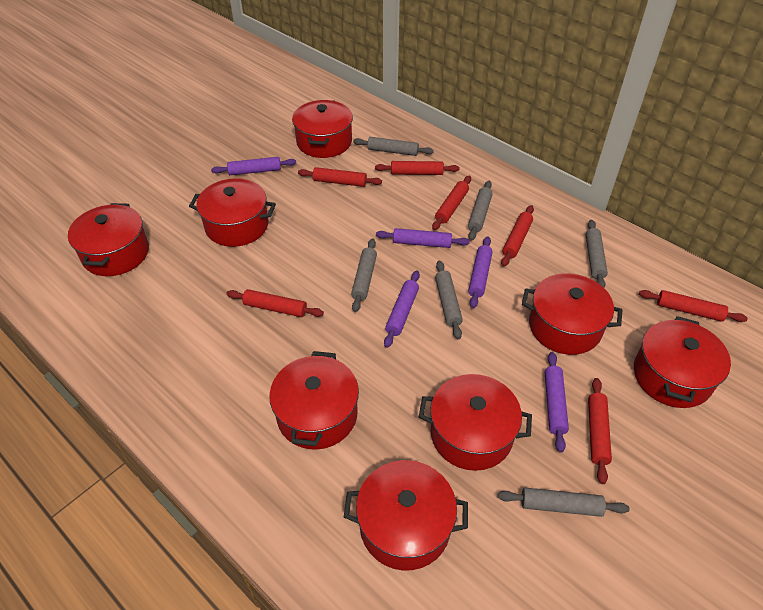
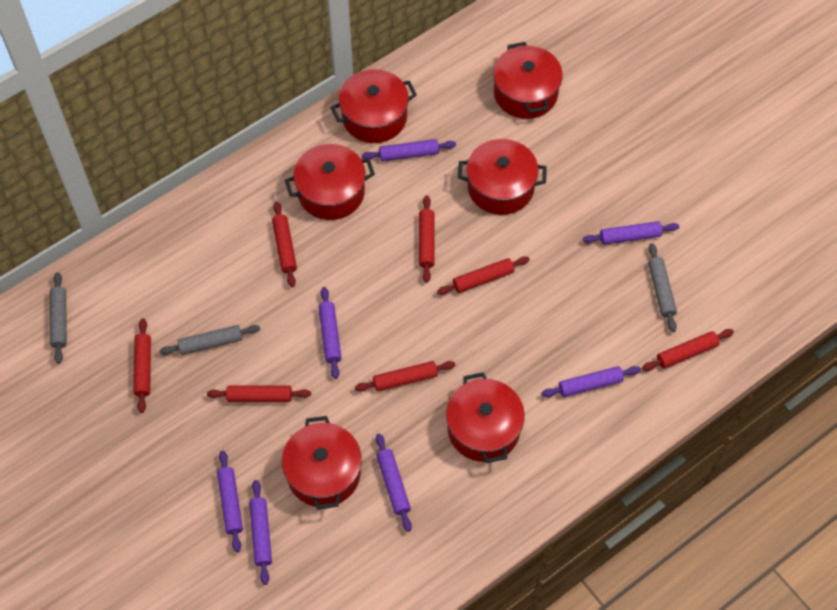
grey rolling pin: [351,238,377,312] [353,137,434,156] [435,261,463,339] [468,181,493,241] [498,488,630,517] [585,220,608,288] = 6 -> [50,272,67,364] [159,325,260,355] [648,243,677,332] = 3
purple rolling pin: [211,157,296,175] [376,228,470,248] [384,270,420,348] [468,237,493,308] [545,352,569,453] = 5 -> [217,451,243,552] [249,480,272,585] [319,287,342,379] [362,139,456,161] [376,433,412,532] [542,366,641,397] [583,221,679,245] = 7
red pot: [68,203,149,276] [189,178,276,247] [269,351,359,449] [292,100,353,158] [344,460,468,570] [419,374,532,471] [522,273,622,355] [634,316,731,408] = 8 -> [282,416,362,510] [285,144,375,220] [331,69,417,143] [446,372,525,463] [458,139,547,215] [493,42,563,119] = 6

